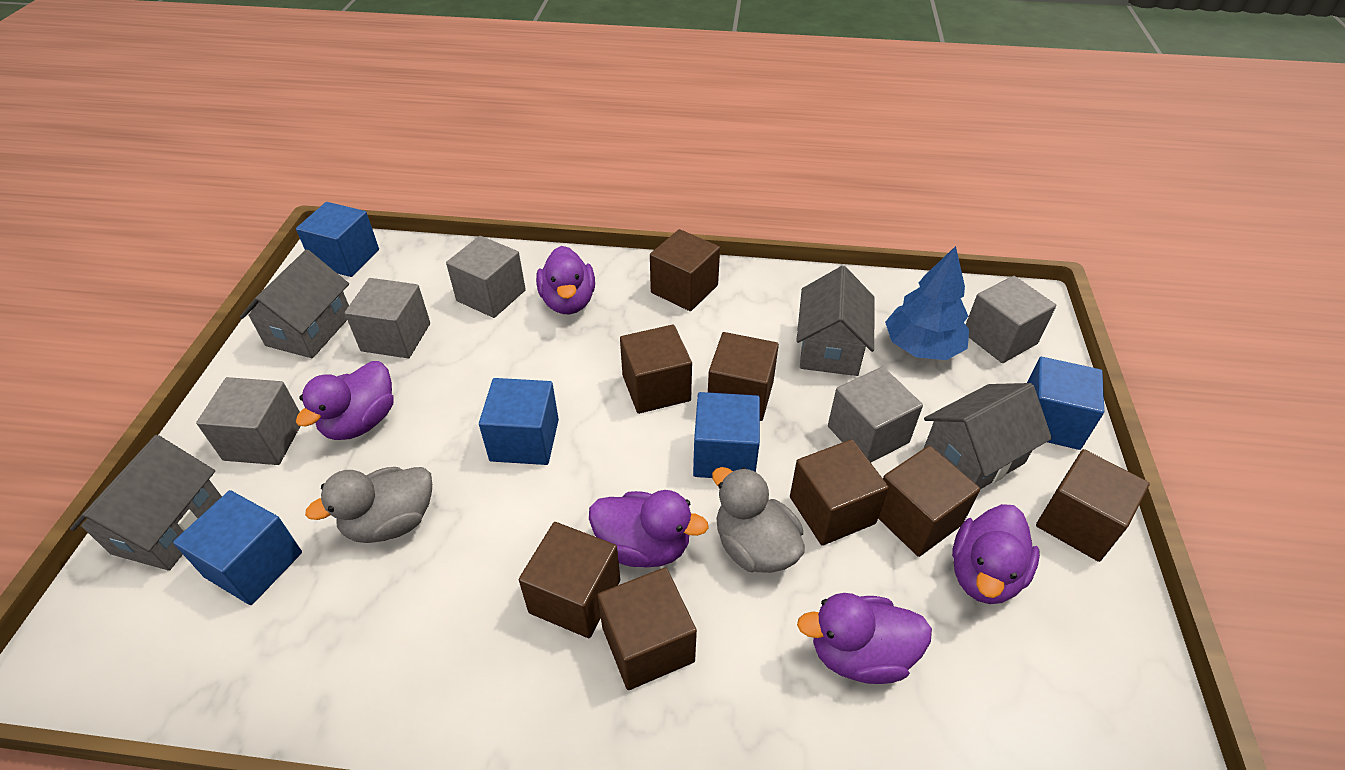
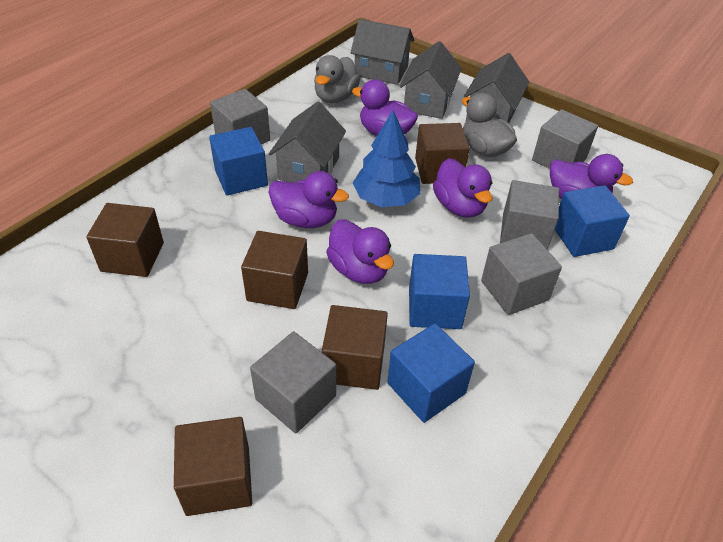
blue cube: [173,490,302,605] [296,202,379,277] [479,378,559,465] [693,392,760,478] [1027,357,1104,450] = 5 -> [209,127,268,195] [387,324,475,423] [409,254,470,329] [555,185,630,257] = 4
brown cube: [519,522,620,638] [598,567,697,690] [620,325,692,414] [650,229,720,311] [708,332,779,421] [790,439,889,546] [878,446,980,557] [1036,449,1150,562] = 8 -> [86,203,164,277] [174,417,252,516] [241,231,308,309] [322,305,388,390] [415,123,470,184] = 5

